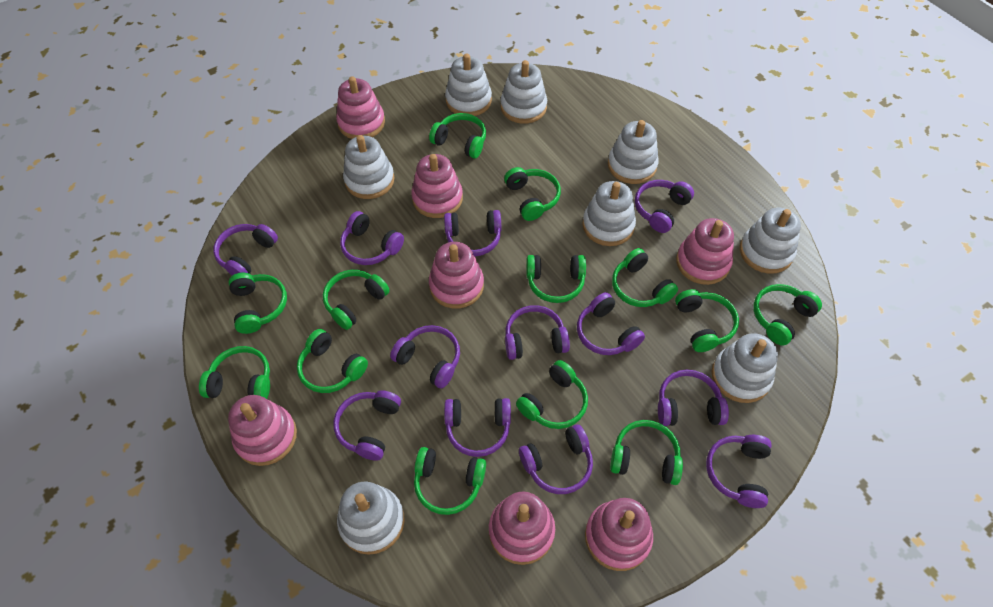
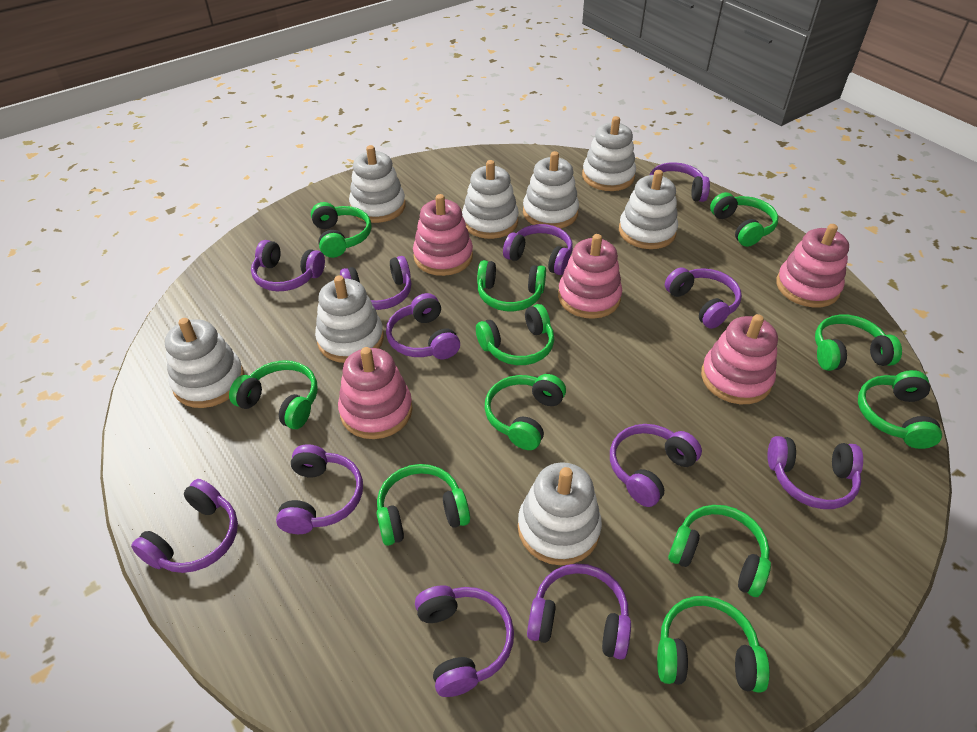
green headphones: [199,346,270,399] [228,273,287,334] [297,329,368,393] [323,270,390,330] [414,447,486,515] [429,113,486,158] [504,167,561,221] [516,360,588,429] [526,255,586,303] [610,420,683,485] [612,248,678,307] [675,289,739,352] [753,284,822,346] = 13 -> [229,360,318,429] [311,202,372,258] [376,464,470,546] [476,304,554,365] [477,260,546,311] [484,374,566,450] [657,596,770,693] [668,505,771,597] [710,192,779,247] [815,314,902,371] [858,370,942,449] = 11
pink stacking toy: [228,395,297,466] [336,76,385,139] [411,154,463,218] [429,242,484,309] [489,492,555,565] [585,498,653,571] [676,218,734,285] = 7 -> [338,347,413,439] [413,194,473,276] [558,234,622,319] [701,314,778,404] [776,224,849,307] = 5

